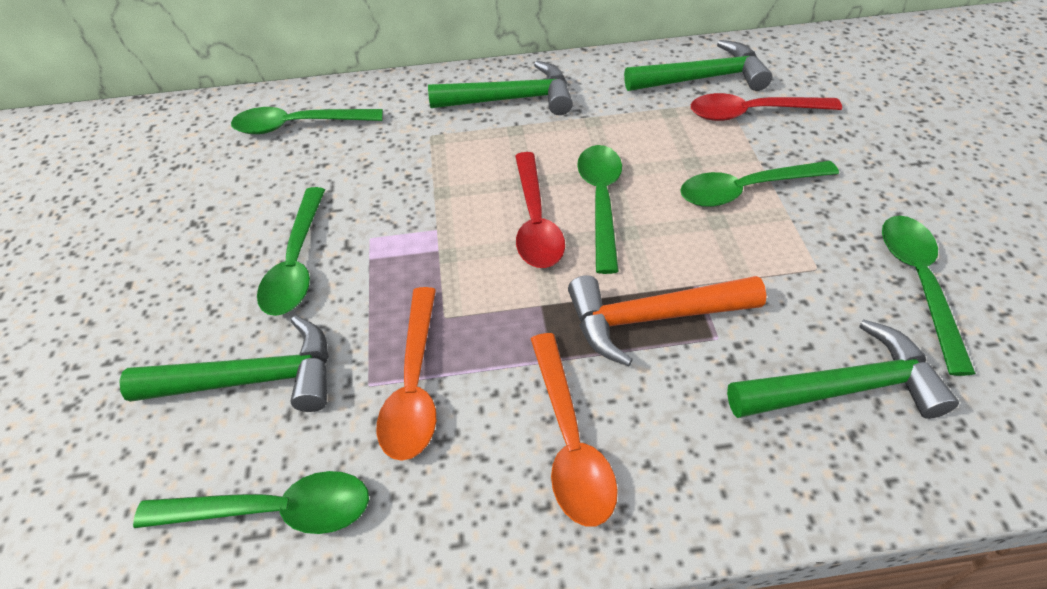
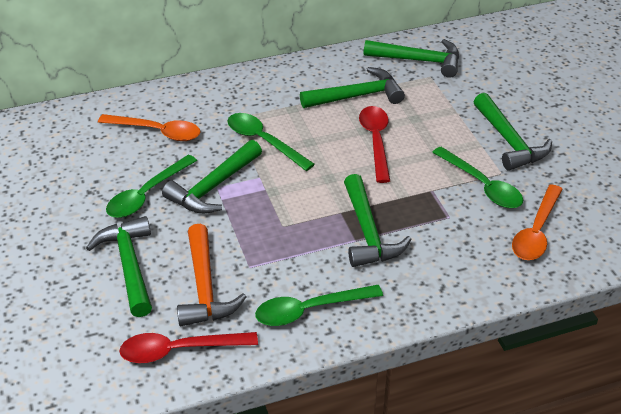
green hammer: [119,315,329,412] [428,61,573,115] [624,40,772,91] [727,319,959,419] = 4 -> [86,216,152,317] [162,140,262,214] [300,67,405,108] [344,174,411,267] [364,39,459,78] [474,93,552,171] = 6
green spoon: [133,471,369,534] [231,107,383,134] [257,187,325,316] [577,145,622,274] [680,161,839,207] [882,216,976,376] = 6 -> [106,155,197,218] [228,113,315,171] [255,285,383,326] [432,147,523,208] = 4

